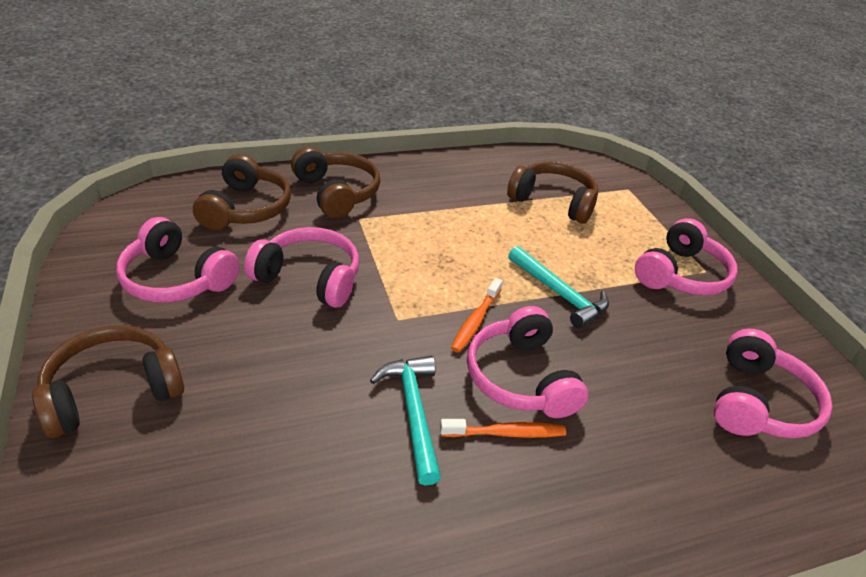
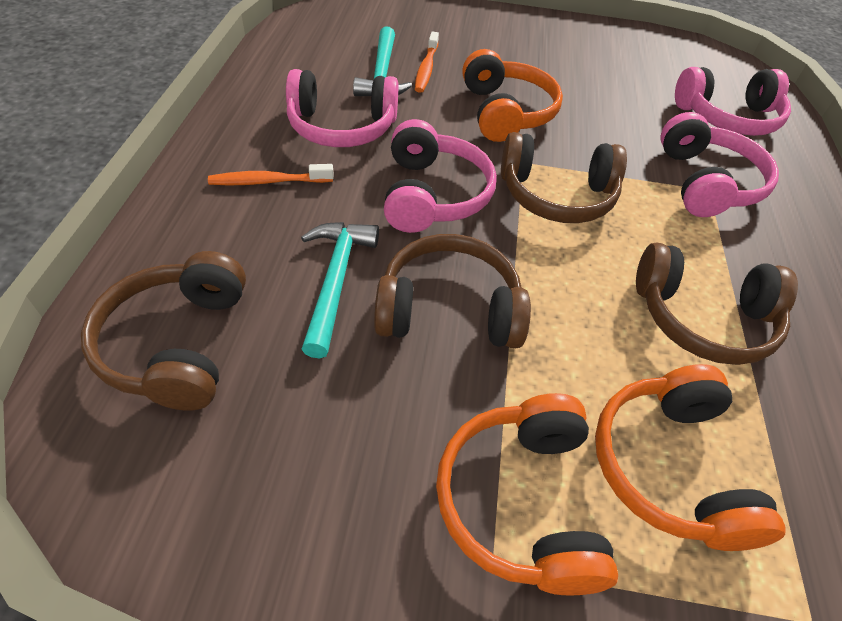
orange headphones: none = 0 -> [436,393,618,595] [462,49,563,142] [595,364,786,551] = 3
pink headphones: [116,217,240,303] [244,227,359,308] [467,306,588,418] [635,218,738,296] [714,329,833,438] = 5 -> [286,69,398,147] [384,119,497,233] [660,112,779,217] [675,67,791,136] = 4

